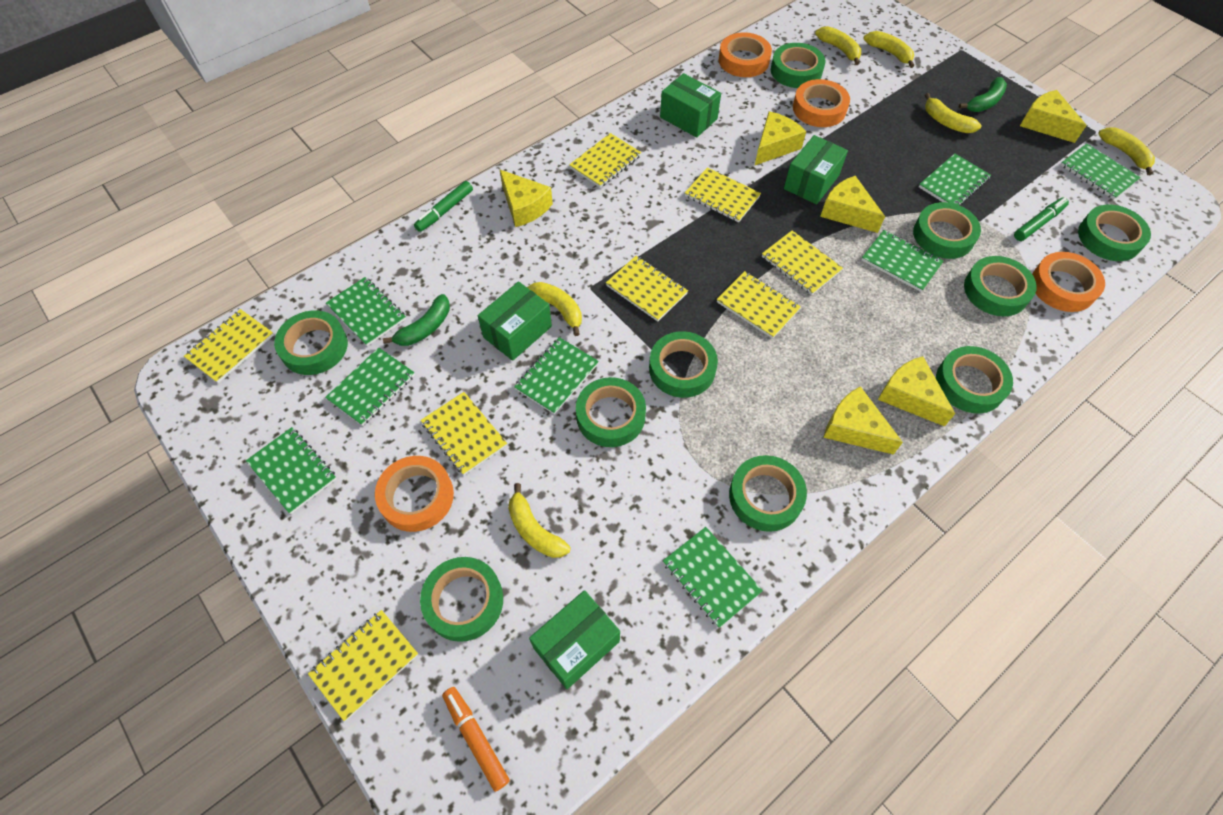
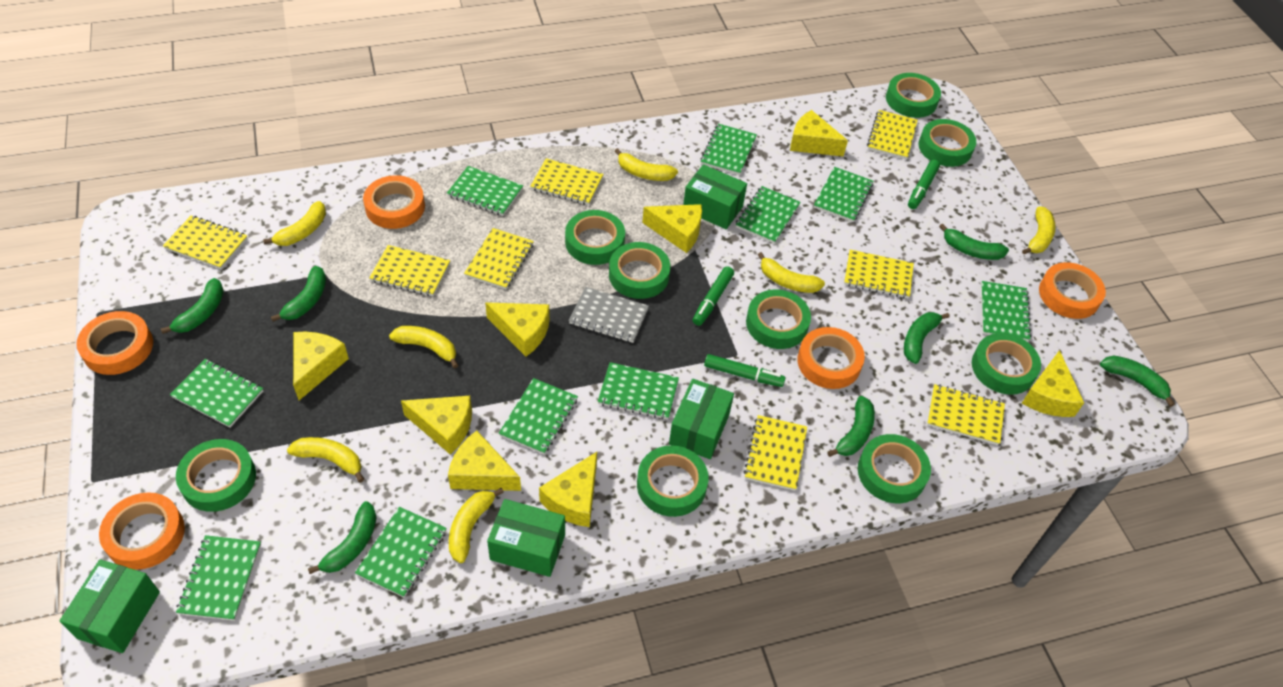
green banana: [383,294,450,346] [959,77,1007,112] = 2 -> [161,278,224,334] [271,266,326,322] [308,501,377,574] [827,396,875,457] [904,312,949,364] [939,224,1009,260] [1100,355,1175,407] = 7
green marker: [414,181,473,232] [1014,197,1069,241] = 2 -> [693,266,734,326] [704,354,785,387] [908,160,940,209] = 3
green notebook: [246,427,336,514] [325,347,415,426] [326,277,406,346] [514,337,599,415] [663,527,763,628] [862,230,944,292] [919,154,991,205] [1061,144,1141,200] = 8 -> [170,359,263,428] [176,535,261,621] [355,507,447,597] [447,166,523,216] [499,378,578,455] [598,362,679,420] [701,124,757,175] [736,186,800,244] [814,167,873,222] [981,281,1032,341] = 10
green tape: [274,310,348,375] [420,557,503,642] [576,377,646,447] [649,331,718,398] [729,455,807,532] [771,43,825,88] [913,202,981,259] [936,346,1013,413] [964,256,1037,316] [1078,205,1151,261] = 10 -> [176,439,256,512] [565,210,625,265] [609,242,670,299] [637,445,708,517] [746,290,811,349] [858,434,931,503] [886,73,941,118] [919,119,976,167] [972,333,1041,395] = 9
grey notebook: none = 0 -> [569,287,649,343] = 1
orange marker: [442,687,510,792] = 1 -> none = 0
orange tape: [375,456,454,532] [719,32,772,77] [793,79,850,127] [1032,252,1105,312] = 4 -> [76,311,153,375] [99,492,185,570] [363,175,425,229] [797,327,865,389] [1039,262,1106,319] = 5
yellow banana: [508,483,571,558] [527,282,582,336] [815,26,861,65] [863,31,914,68] [925,93,982,133] [1098,128,1155,175] = 6 -> [263,201,326,246] [287,437,364,483] [389,326,459,368] [449,488,504,563] [615,148,678,181] [758,252,825,293] [1022,206,1056,254] = 7
yellow cheese: [499,169,553,227] [755,111,807,165] [820,176,885,233] [823,386,903,455] [878,356,955,427] [1020,90,1087,143] = 6 -> [293,332,349,400] [401,396,472,455] [448,431,521,491] [485,302,550,357] [539,452,597,527] [642,204,702,253] [790,110,848,157] [1022,350,1084,417] = 8

